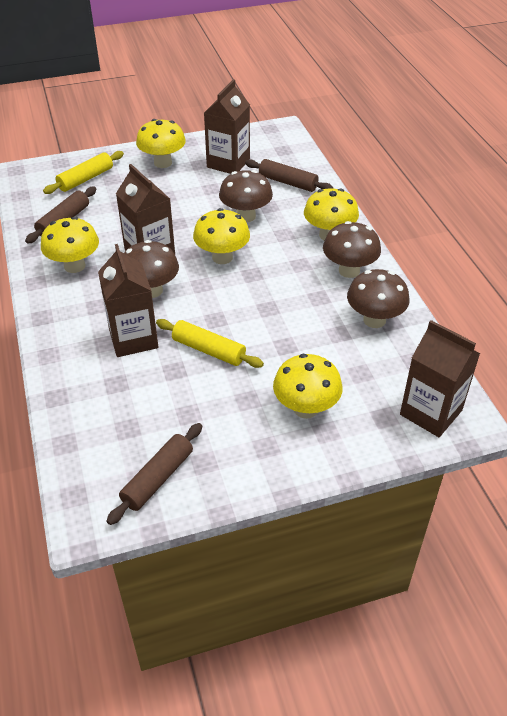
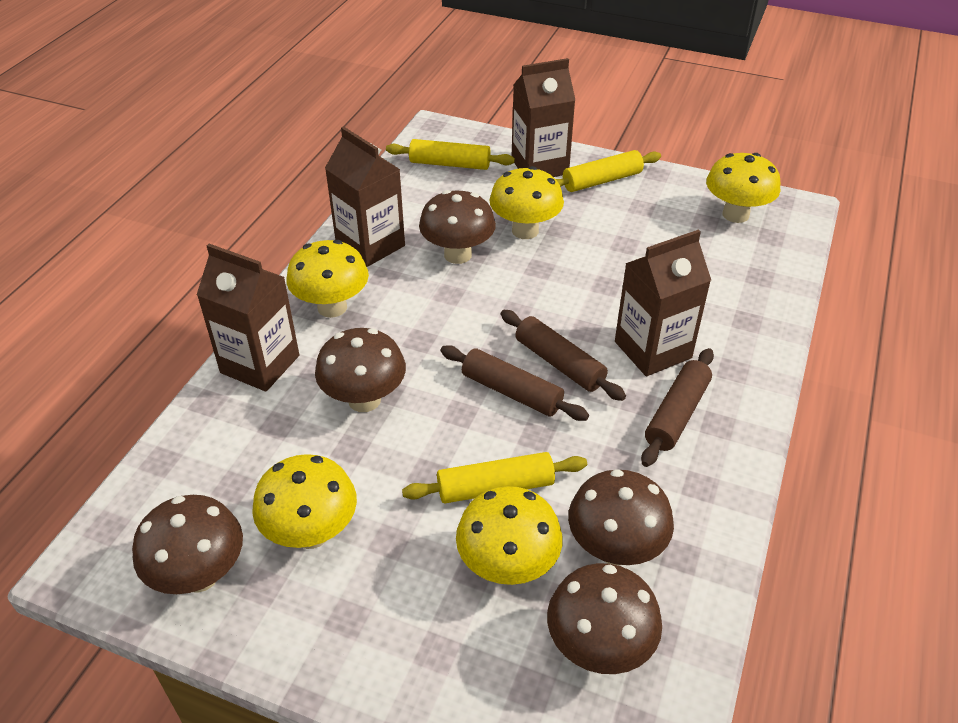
brown mushroom: [124,240,179,298] [219,170,273,222] [323,221,381,278] [347,269,410,328] = 4 -> [132,495,243,594] [315,328,406,412] [419,190,496,264] [547,563,662,674] [568,469,674,565] = 5
yellow rolling pin: [43,151,124,194] [156,319,264,368] = 2 -> [386,139,515,170] [402,452,587,503] [556,150,661,192] = 3

